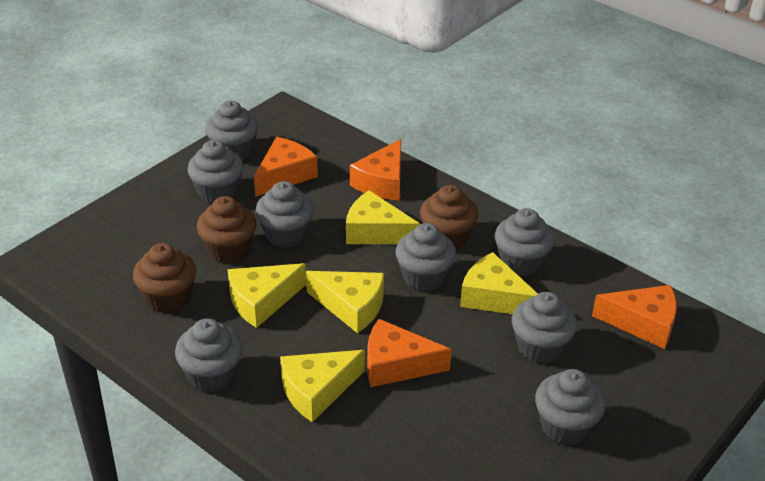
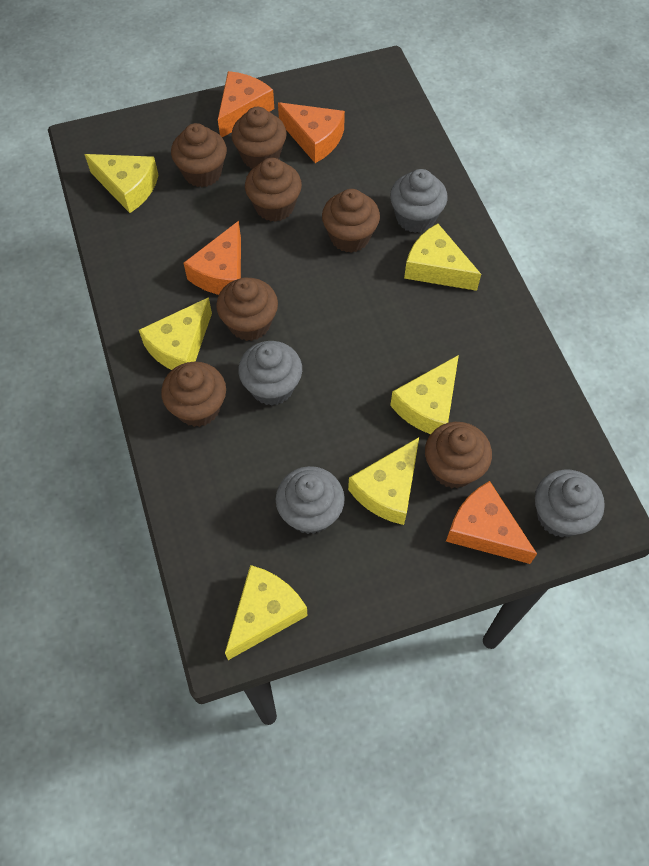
brown cupcake: [133,243,196,313] [197,196,256,264] [420,185,478,250] = 3 -> [161,362,226,427] [171,123,227,187] [216,278,278,341] [231,107,287,169] [245,158,302,222] [322,189,380,253] [425,422,492,488] = 7
grey cupcake: [175,318,243,393] [187,140,244,204] [205,101,259,160] [255,181,314,248] [395,223,456,292] [495,208,555,276] [512,292,577,364] [535,369,606,445] = 8 -> [238,341,302,406] [276,466,345,534] [390,169,448,233] [535,470,605,537] = 4
yellow cheese: [228,263,306,328] [280,350,365,422] [306,271,384,333] [346,190,420,244] [460,252,538,314] = 5 -> [84,154,159,213] [139,297,212,370] [225,565,308,660] [348,437,419,525] [390,355,459,434] [404,223,481,291] = 6

